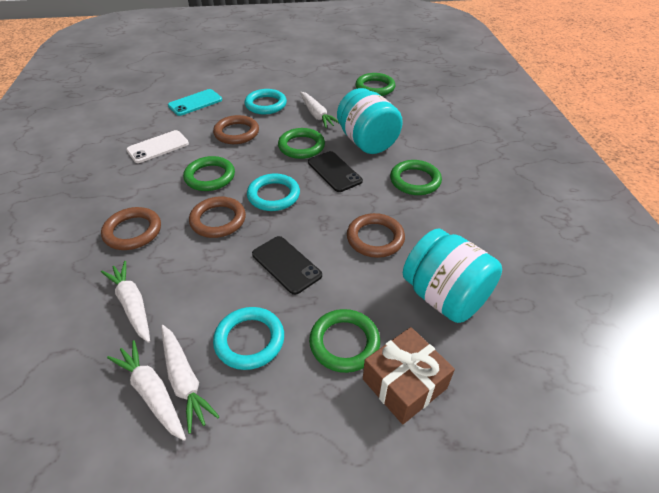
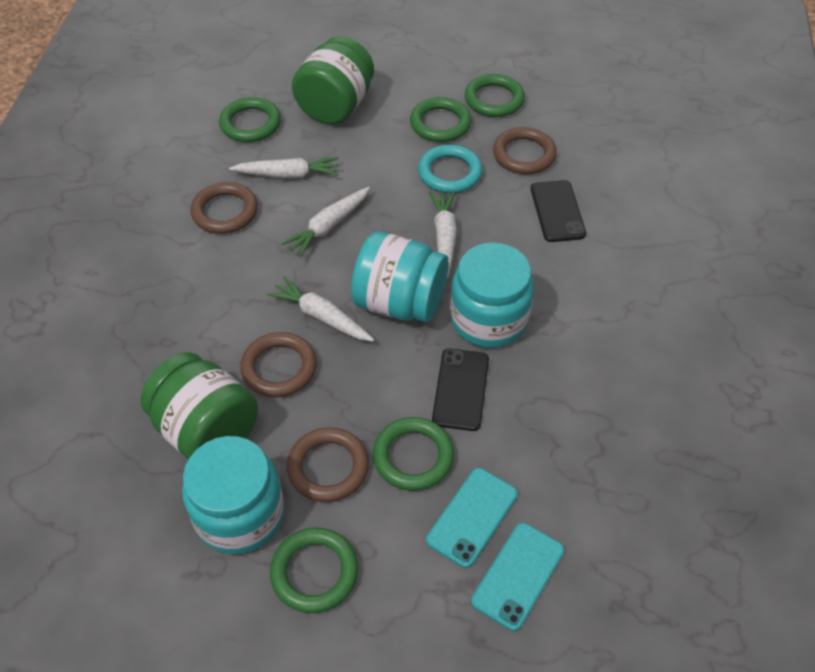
brown gift: [363,327,455,424] = 1 -> none = 0
green jar: none = 0 -> [140,352,258,460] [292,36,374,125] = 2
turquoise jar: [337,88,403,154] [403,229,502,323] = 2 -> [182,436,284,554] [351,231,449,322] [450,243,534,348] = 3
turquoise phone: [168,89,222,116] = 1 -> [426,468,518,568] [471,523,564,631] = 2
turquoise ring: [213,307,284,370] [245,89,287,114] [247,174,300,211] = 3 -> [418,145,483,193] = 1
white phone: [126,130,189,163] = 1 -> none = 0

